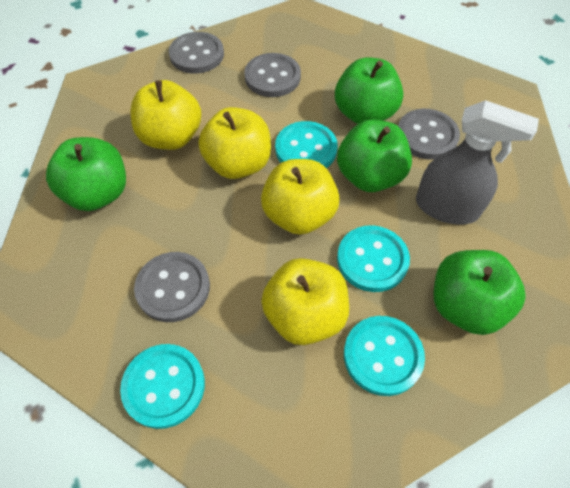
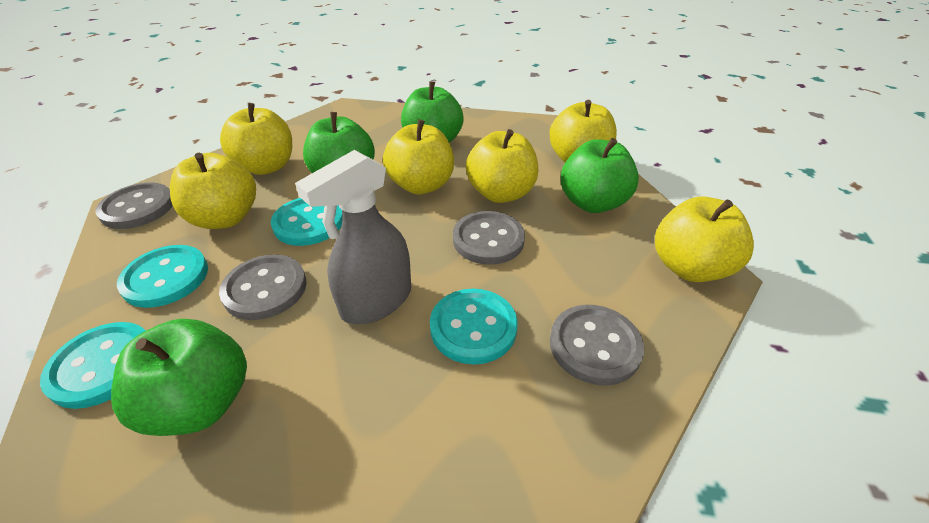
yellow apple: [130,80,201,150] [198,107,271,179] [261,159,339,235] [261,258,349,345] = 4 -> [170,153,256,229] [220,103,292,175] [383,119,454,194] [466,129,538,203] [549,100,617,162] [655,197,754,282] = 6

